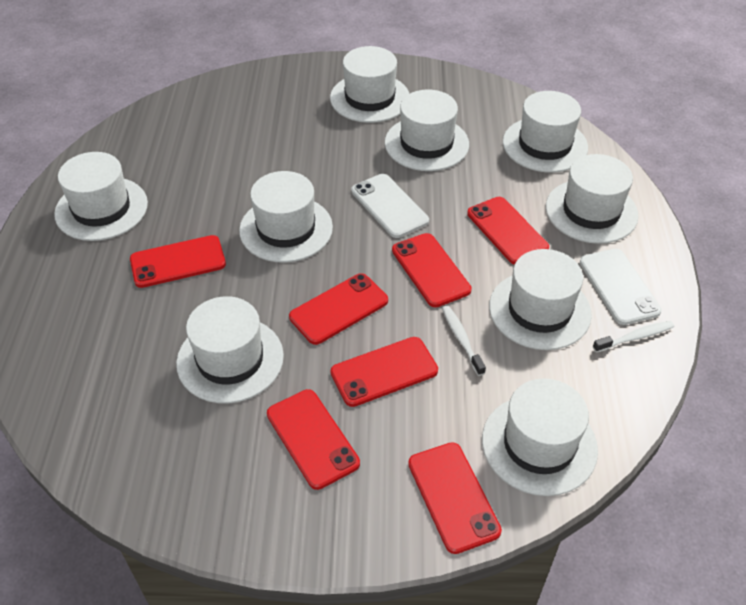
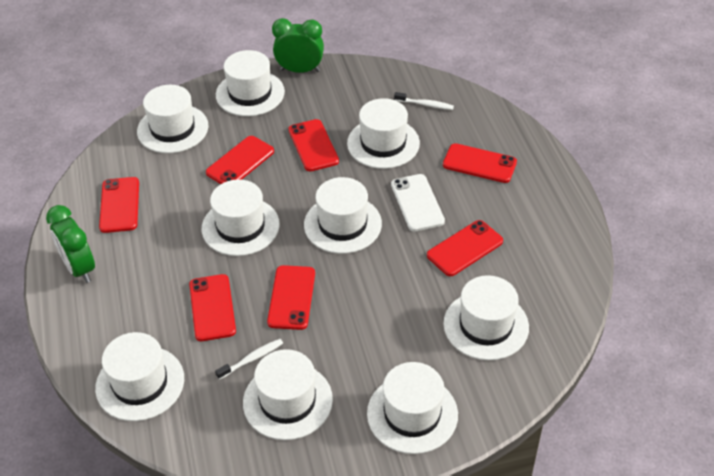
green clock: none = 0 -> [46,205,95,283] [272,18,324,73] = 2
white phone: [351,174,429,238] [580,249,662,325] = 2 -> [391,174,445,232] = 1

